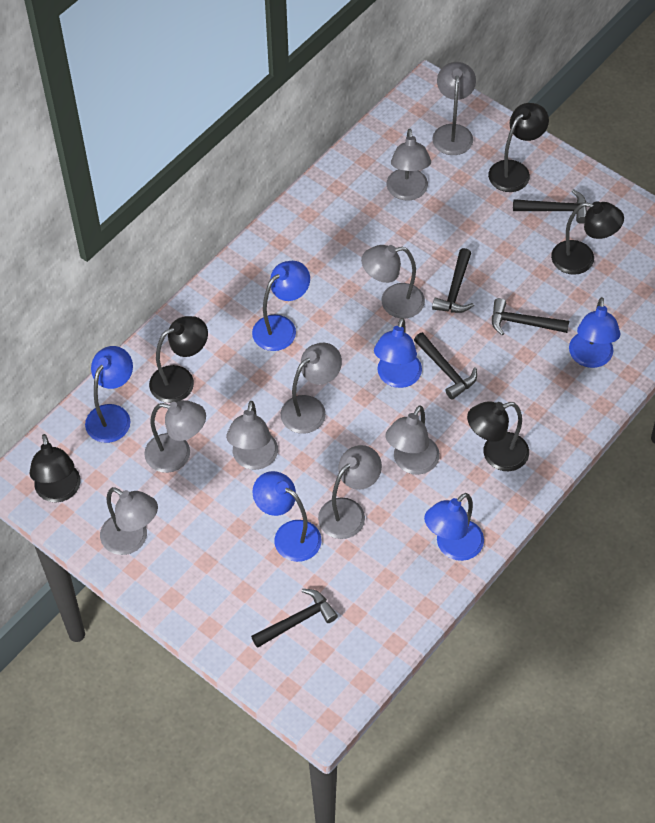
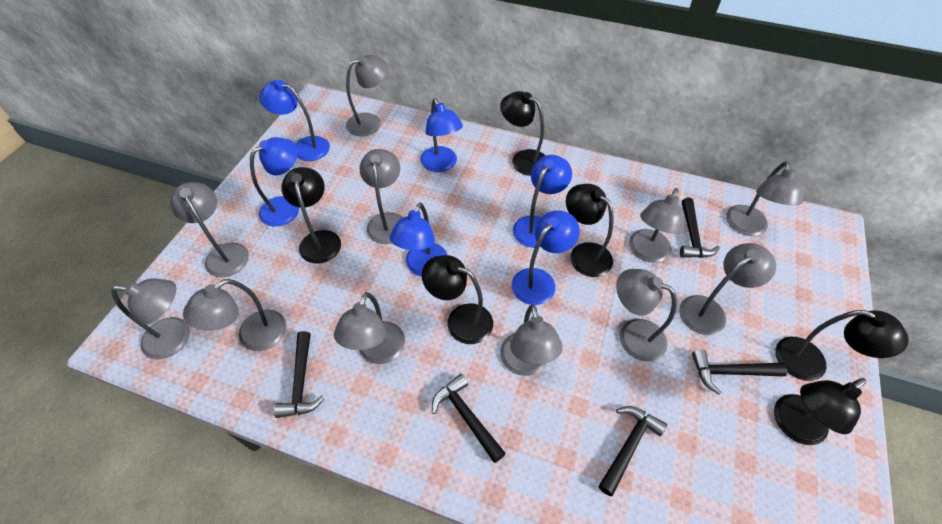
black lamp: [30,434,81,503] [149,316,208,403] [467,401,529,471] [488,103,549,192] [551,201,624,275] = 5 -> [282,167,341,264] [422,255,493,344] [500,91,545,176] [566,184,614,277] [774,378,867,445] [775,310,909,381] = 6
grey lamp: [100,487,158,555] [144,400,206,473] [226,401,278,470] [281,343,342,434] [318,445,382,539] [361,245,425,318] [386,129,431,201] [386,405,440,475] [432,62,476,155] = 9 -> [111,278,190,359] [170,182,249,277] [183,279,286,351] [334,292,405,364] [346,55,388,136] [359,149,403,244] [500,305,563,376] [616,269,677,361] [629,188,684,263] [679,243,776,335] [726,161,803,236] = 11

